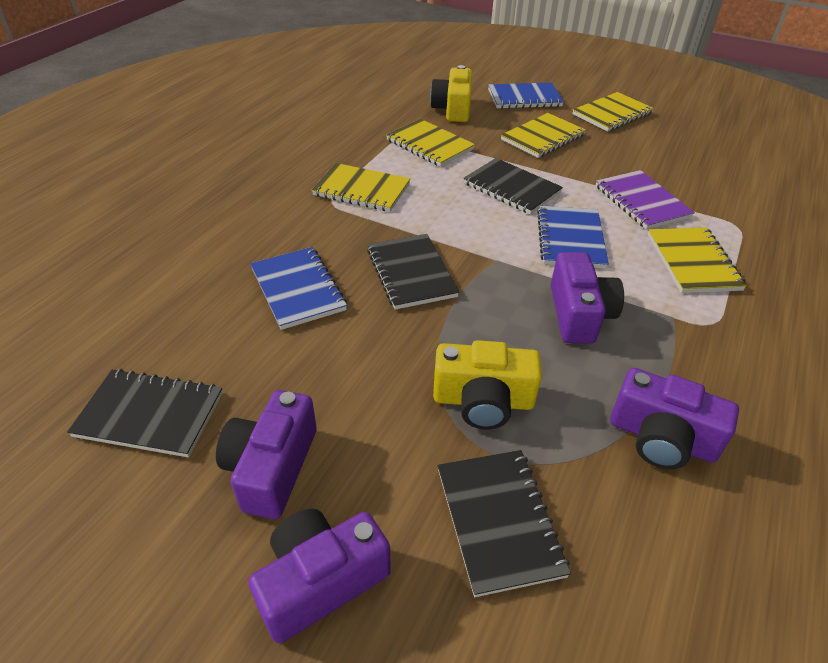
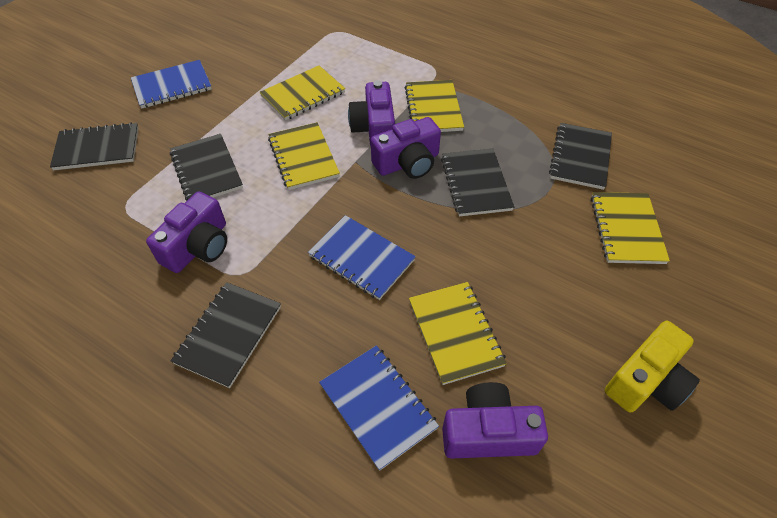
black notebook: [67,369,223,457] [367,234,459,310] [438,450,571,597] [463,158,563,214] = 4 -> [50,122,139,170] [170,134,243,201] [171,282,281,388] [441,149,514,217] [549,123,612,190] = 5
purple notebook: [596,170,695,230] = 1 -> none = 0
yellow camera: [430,65,472,122] [433,340,542,429] = 2 -> [605,321,700,413] = 1

